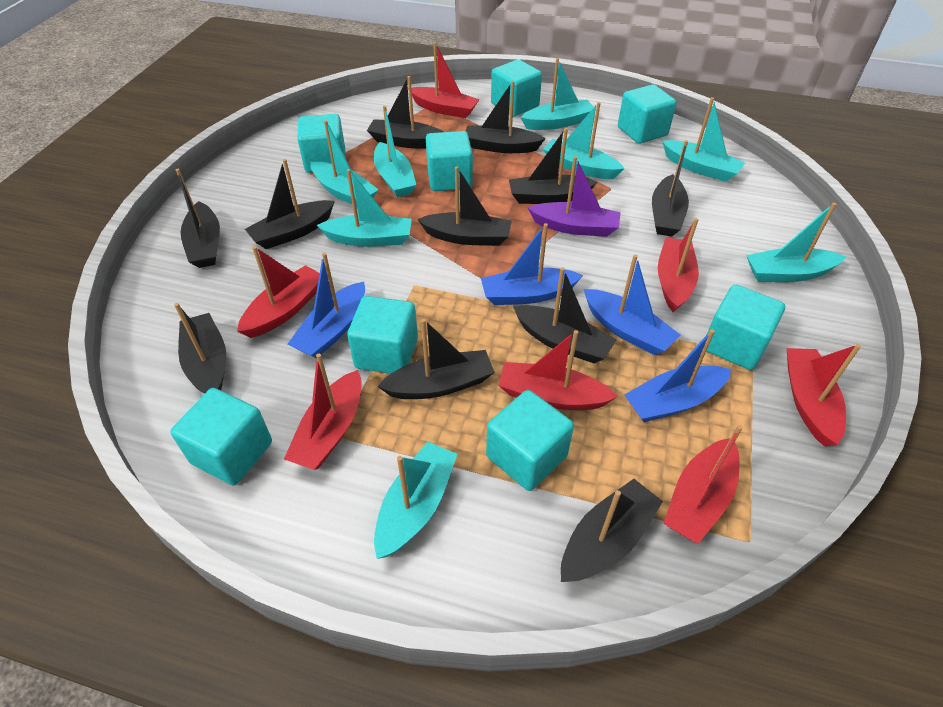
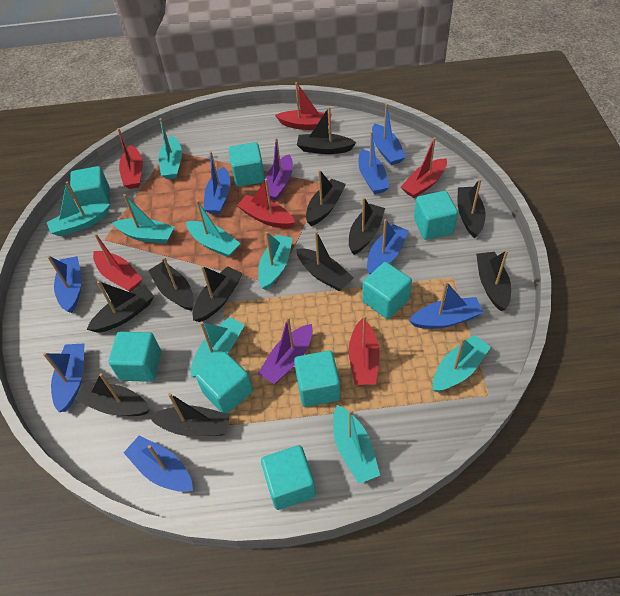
blue boat: [287,253,365,358] [481,223,583,305] [584,255,681,355] [624,329,732,422] = 4 -> [43,344,84,412] [47,256,82,313] [123,435,193,492] [204,151,231,214] [358,131,390,194] [367,219,409,274] [372,104,406,165] [409,282,484,329] = 8
purple boat: [527,156,621,237] = 1 -> [258,317,313,384] [264,138,293,200] = 2
red boat: [237,246,320,338] [284,353,361,470] [411,42,480,118] [498,330,618,410] [658,218,699,312] [663,425,743,544] [787,344,861,446] = 7 -> [93,233,142,292] [117,128,143,189] [237,179,295,228] [275,82,332,130] [349,315,379,385] [401,137,447,198] = 6

